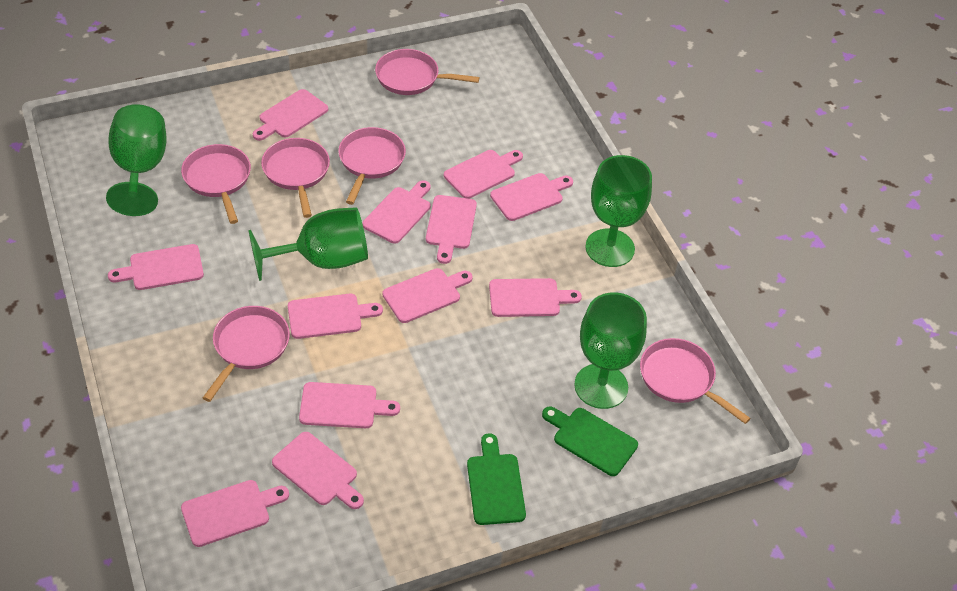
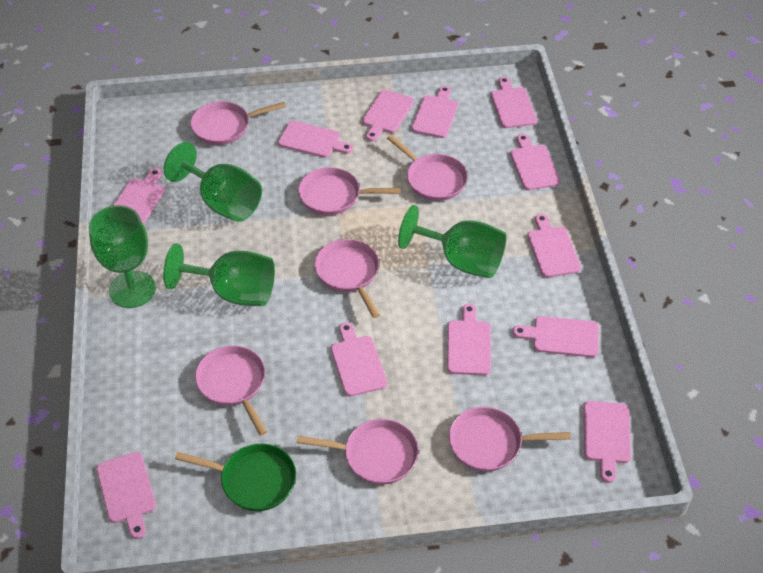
green cutting board: [467,433,526,525] [542,406,638,476] = 2 -> none = 0
green pan: none = 0 -> [175,444,296,511] = 1
pink pan: [181,144,251,224] [203,306,290,402] [261,138,330,218] [338,127,406,205] [375,49,480,95] [640,338,751,424] = 6 -> [190,101,286,145] [195,345,267,436] [297,419,419,485] [298,167,400,215] [314,239,380,318] [387,135,468,201] [449,407,571,472] = 7

